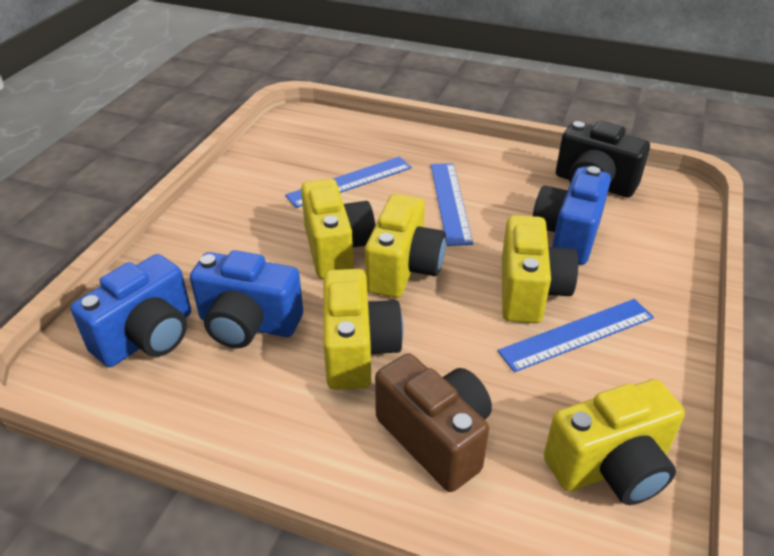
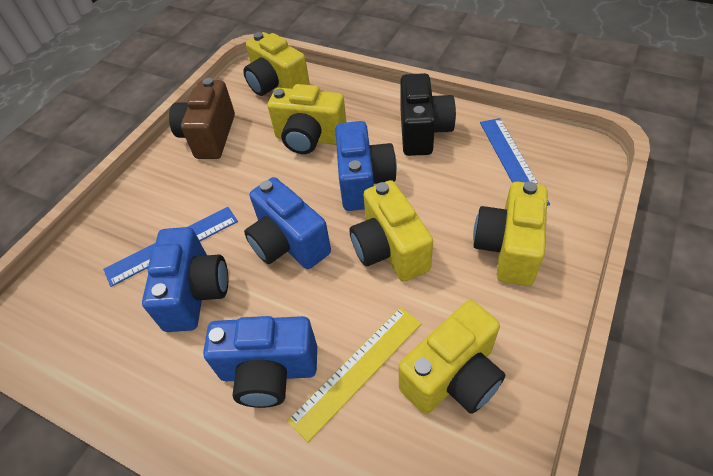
blue camera: [70,254,191,367] [190,250,303,348] [533,166,611,265] = 3 -> [142,227,228,332] [203,316,317,408] [244,177,331,269] [335,121,397,211] = 4
blue ruler: [285,157,412,208] [431,163,473,246] [497,299,654,372] = 3 -> [103,207,238,287] [480,118,550,206] = 2
yellow ruler: none = 0 -> [287,307,421,442] = 1

